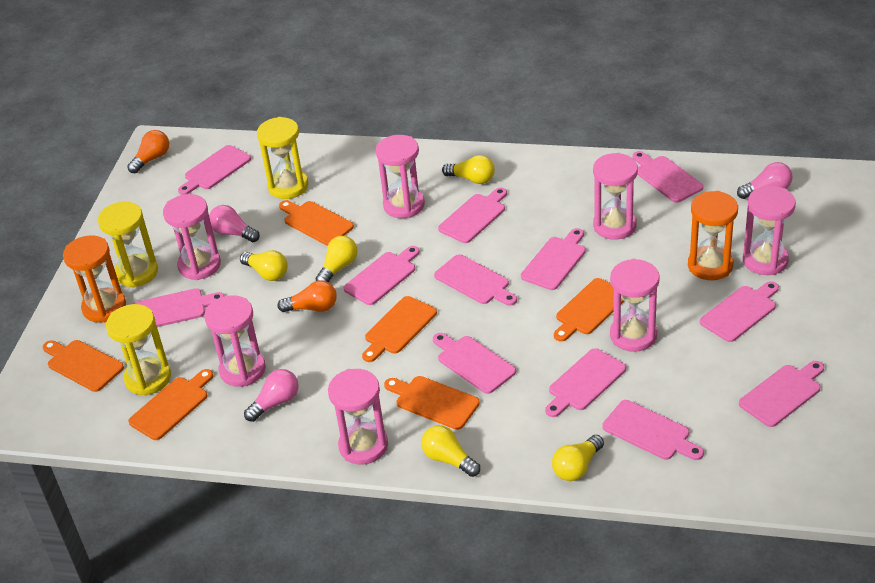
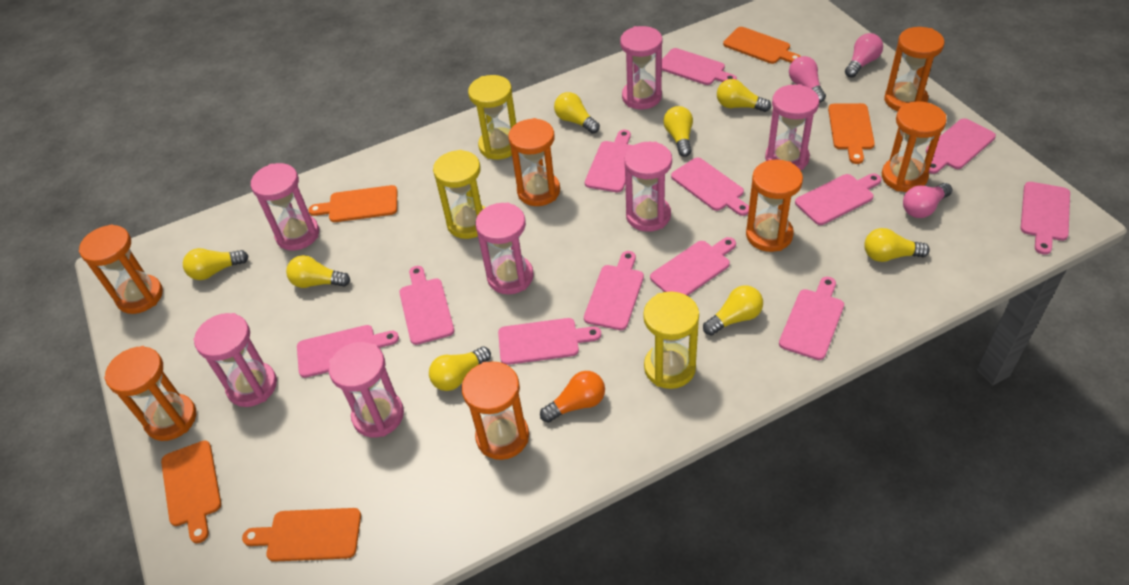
orange cutting board: [43,340,124,392] [128,369,213,440] [279,200,354,246] [362,296,437,362] [384,376,480,430] [554,278,624,341] = 6 -> [161,440,221,543] [242,508,361,562] [308,185,397,222] [723,27,801,64] [828,103,875,164] = 5
orange hourglass: [63,235,126,323] [688,191,738,280] = 2 -> [79,224,163,314] [104,346,196,441] [462,361,529,460] [508,118,560,206] [746,160,803,252] [882,101,947,192] [884,27,945,111] = 7
orange light bulb: [127,130,169,173] [277,280,337,312] = 2 -> [540,371,605,423] = 1
yellow light bulb: [240,250,288,281] [316,236,358,282] [421,425,480,477] [442,155,495,184] [552,435,604,481] = 5 -> [183,248,248,280] [286,255,350,288] [429,347,491,391] [554,92,600,134] [663,106,693,157] [703,285,763,335] [717,79,771,112] [864,228,930,262] = 8

